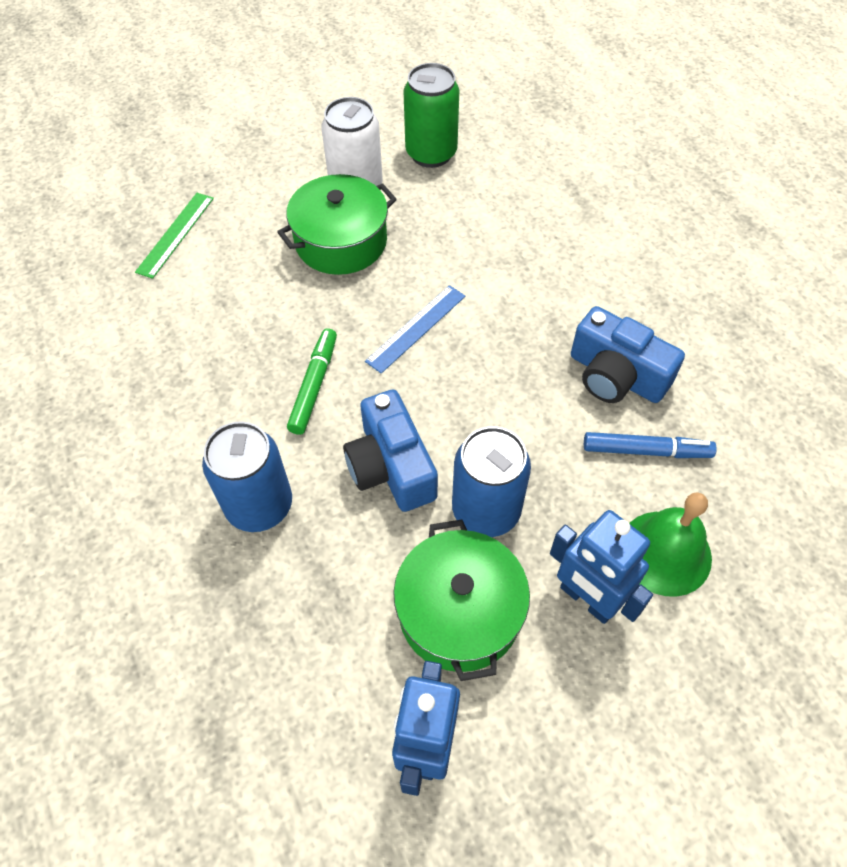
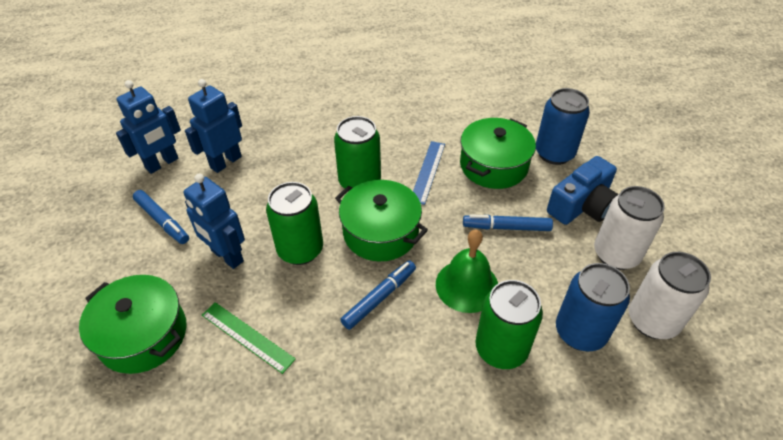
blue camera: [343,389,438,512] [571,306,685,403] = 2 -> [547,156,618,225] = 1
blue marker: [584,432,717,458] = 1 -> [133,190,189,244] [340,260,416,330] [463,214,553,231] = 3
blue robot: [392,661,460,796] [550,510,653,624] = 2 -> [116,80,181,174] [183,174,245,269] [185,79,242,173] = 3
green can: [403,63,459,168] = 1 -> [266,182,323,265] [334,116,381,191] [475,280,543,369] = 3
green marker: [287,328,337,435] = 1 -> none = 0
green pot: [277,174,397,275] [393,519,530,681] = 2 -> [79,275,187,374] [335,180,428,261] [460,118,536,189] = 3
white can: [321,97,383,186] = 1 -> [594,186,665,270] [629,252,711,339] = 2

